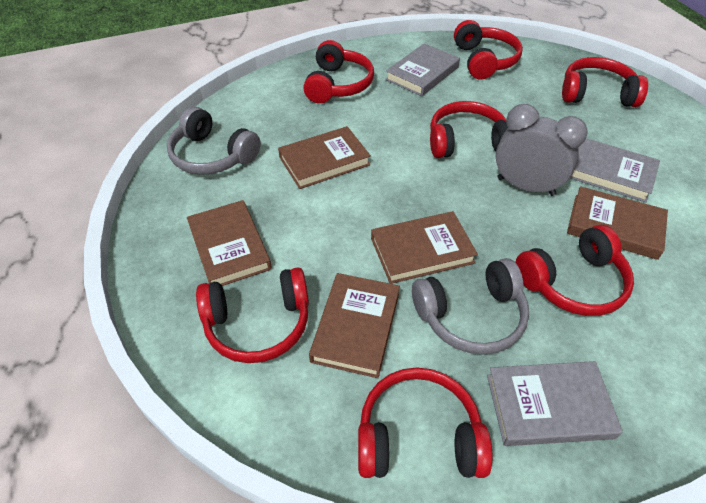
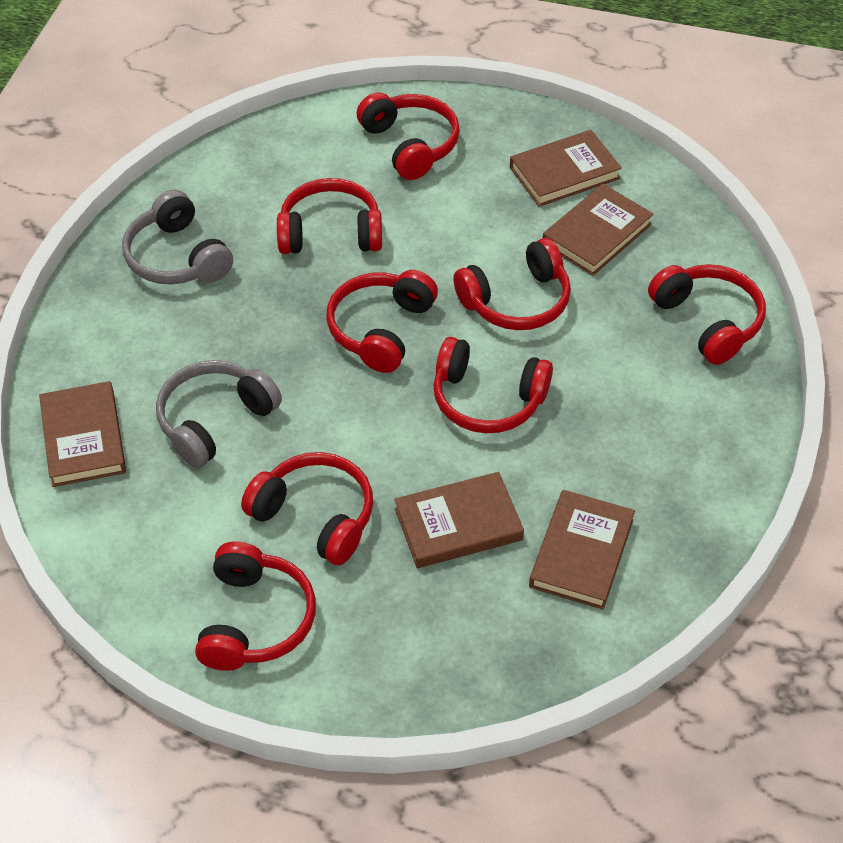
grey book: [386,44,460,96] [487,361,623,446] [571,138,660,202] = 3 -> none = 0
grey clock: [496,104,588,196] = 1 -> none = 0
red headphones: [196,267,309,363] [303,40,374,103] [358,367,492,478] [430,101,508,158] [454,20,523,80] [515,225,634,316] [562,57,648,107] = 7 -> [195,542,316,671] [241,452,373,565] [277,178,382,254] [326,270,438,373] [357,93,460,180] [433,337,553,433] [453,238,571,330] [648,264,766,365] = 8

